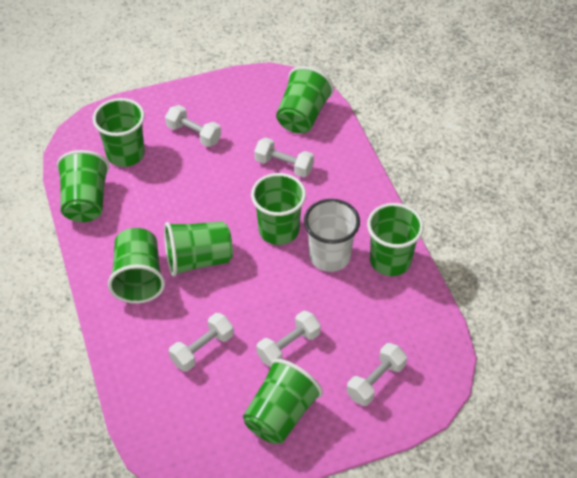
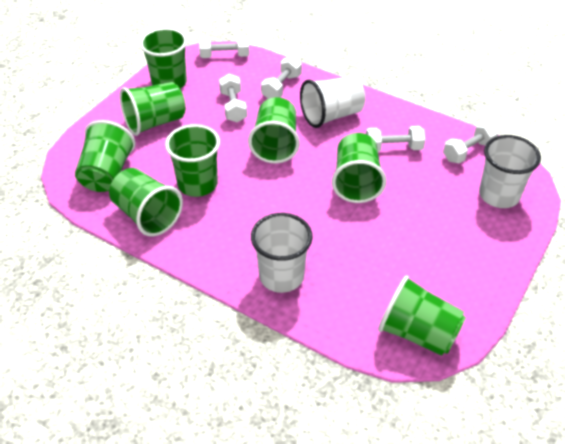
white cup: [304,199,360,272] = 1 -> [251,213,313,293] [300,76,365,128] [479,135,541,208] = 3

